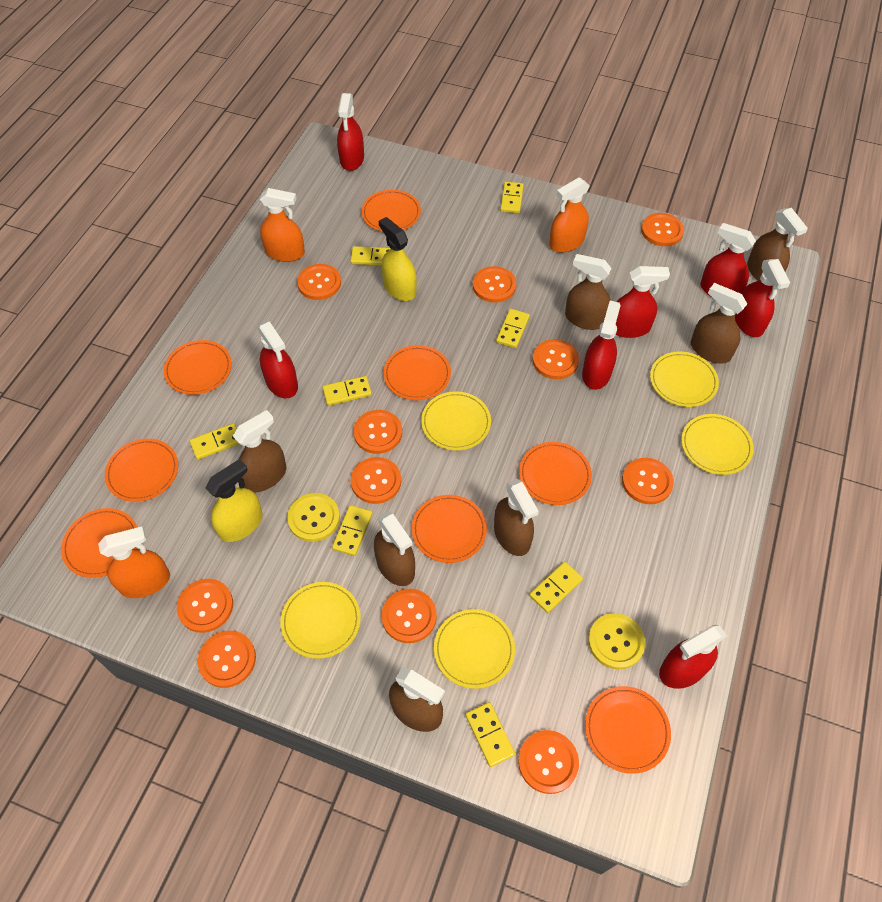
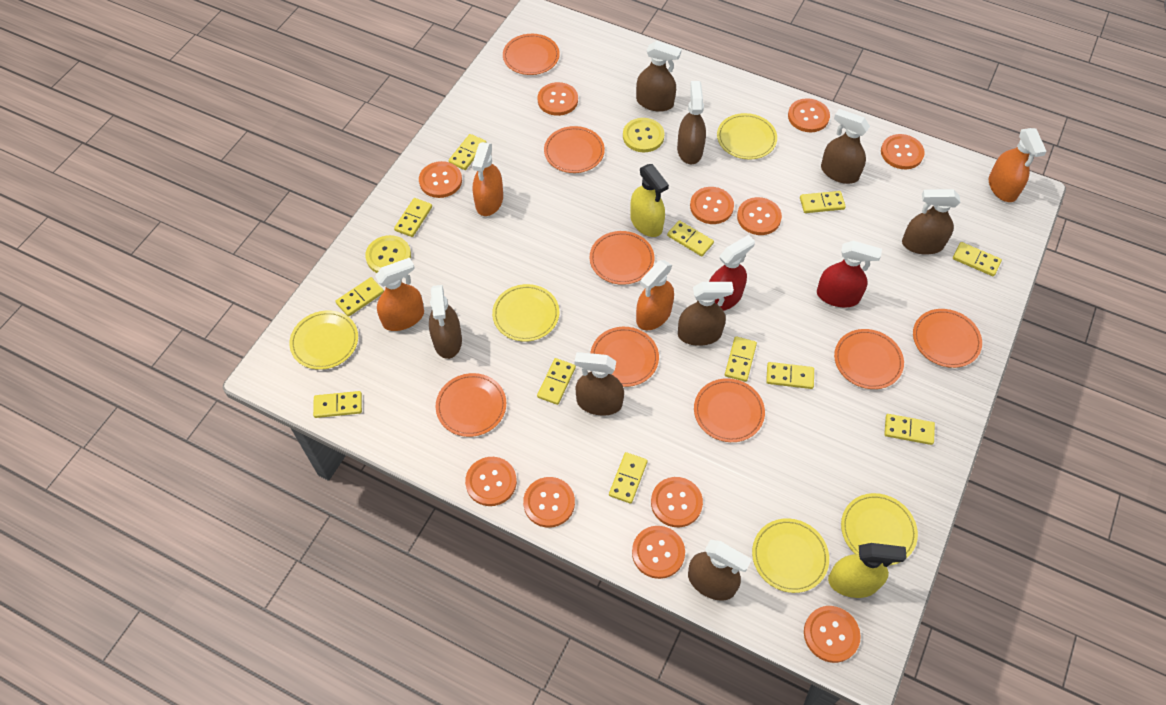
brown spray bottle: [233,410,286,493] [374,511,415,586] [389,667,445,732] [494,479,539,556] [565,254,611,330] [691,283,747,363] [747,208,808,281] = 7 -> [429,285,462,359] [574,352,624,416] [636,41,681,112] [677,81,706,164] [678,282,734,346] [688,540,752,601] [821,109,870,184] [902,189,961,254] = 8
orange spray bottle: [98,526,170,598] [260,188,305,262] [549,177,590,252] = 3 -> [375,258,424,331] [472,142,503,216] [636,260,674,330] [989,128,1047,202] = 4
red spray bottle: [258,321,298,398] [337,93,364,171] [582,301,621,390] [615,266,670,338] [659,625,727,689] [700,223,756,296] [735,259,790,337] = 7 -> [709,235,755,311] [817,241,882,307] = 2
yellow domino: [190,423,239,460] [322,376,372,406] [332,505,372,556] [350,246,390,265] [465,702,515,767] [496,309,530,348] [500,182,524,213] [529,562,583,613] = 8 -> [313,391,362,418] [335,277,384,317] [394,198,432,237] [448,134,486,170] [537,358,576,405] [609,452,648,504] [667,220,714,256] [725,336,757,382] [766,362,814,389] [800,191,846,213] [884,414,935,445] [953,242,1002,276] = 12

